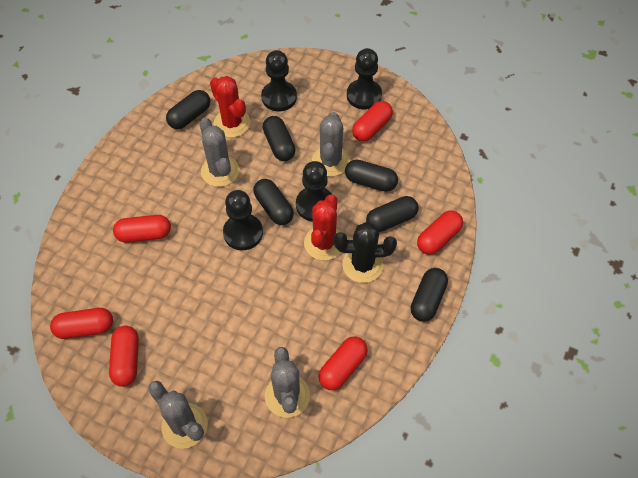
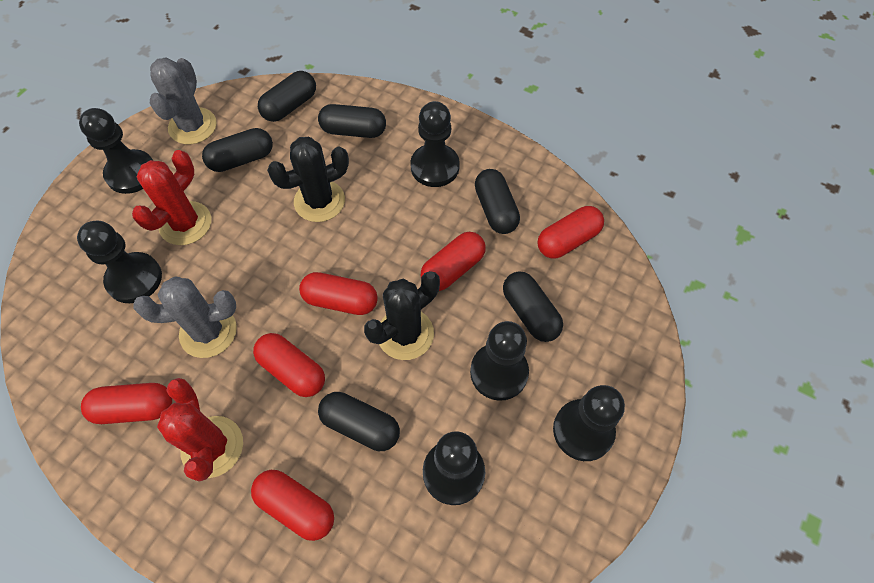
black cactus: [334,222,397,283] = 1 -> [267,137,349,222] [364,271,440,360] = 2
black pawn: [223,190,263,250] [261,50,297,111] [296,161,331,222] [347,48,382,110] = 4 -> [77,221,162,303] [79,108,153,194] [410,101,460,187] [423,431,485,505] [470,321,529,401] [553,385,625,461] = 6
grey cactus: [148,381,208,449] [200,117,239,187] [265,347,310,418] [312,112,350,176] = 4 -> [133,276,237,358] [150,57,217,144] = 2

